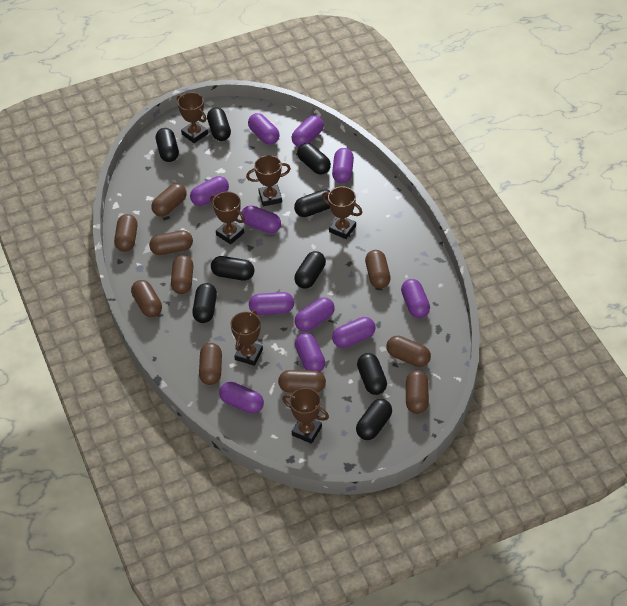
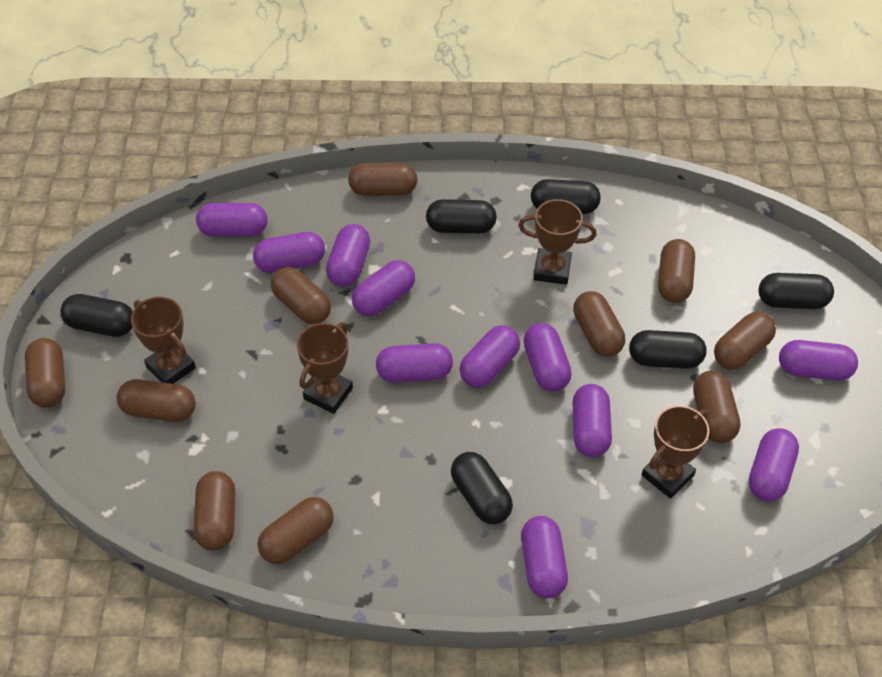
black capsule: [156,128,179,162] [192,283,217,323] [207,107,231,141] [211,256,254,281] [294,189,330,217] [294,251,326,289] [297,143,331,175] [356,399,392,440] [357,353,387,395] = 9 -> [61,294,133,337] [426,199,497,234] [451,452,513,524] [531,179,601,214] [629,330,707,369] [759,273,834,309] = 6
brown trophy: [177,92,208,143] [210,191,245,244] [230,310,263,366] [246,155,291,206] [282,388,329,444] [322,186,362,239] = 6 -> [131,297,196,384] [297,322,353,414] [518,199,597,285] [642,406,709,499] = 4

